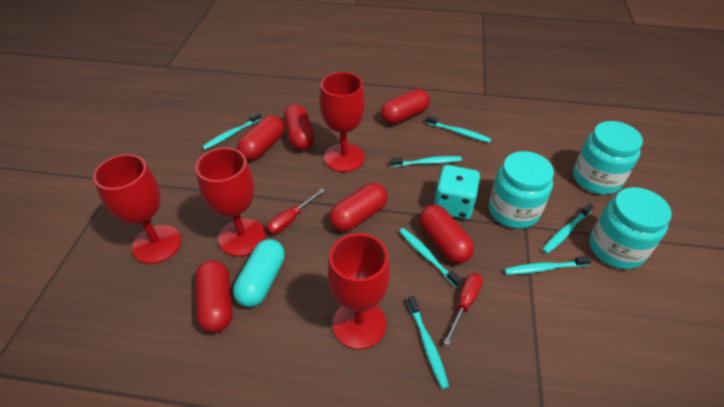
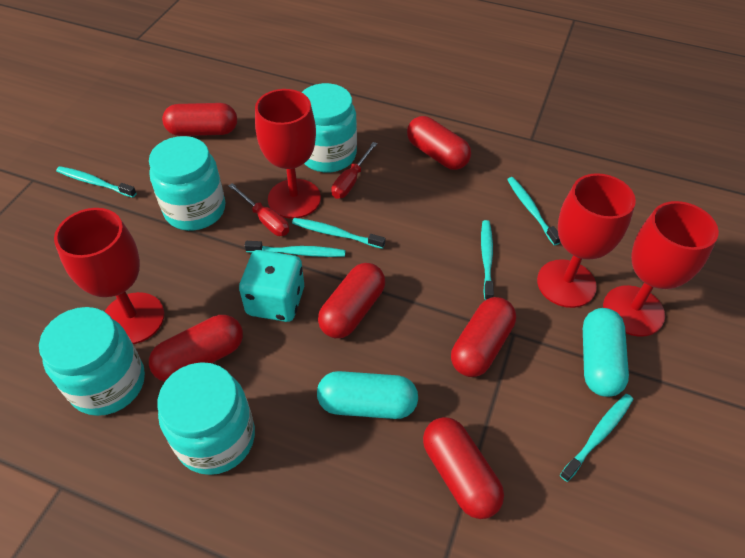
turquoise capsule: [233,239,285,307] = 1 -> [317,371,418,419] [583,308,629,397] = 2
turquoise jar: [489,151,554,229] [573,121,643,195] [589,187,671,269] = 3 -> [39,307,145,416] [149,136,225,231] [158,362,255,475] [301,83,357,172] = 4
turquoise toothbrush: [202,112,261,150] [390,156,462,167] [399,228,462,287] [408,296,449,389] [426,115,491,143] [504,255,592,275] [542,203,594,254] = 7 -> [56,166,137,198] [244,241,345,257] [292,218,385,249] [481,220,494,300] [507,177,560,245] [560,394,633,482] = 6

